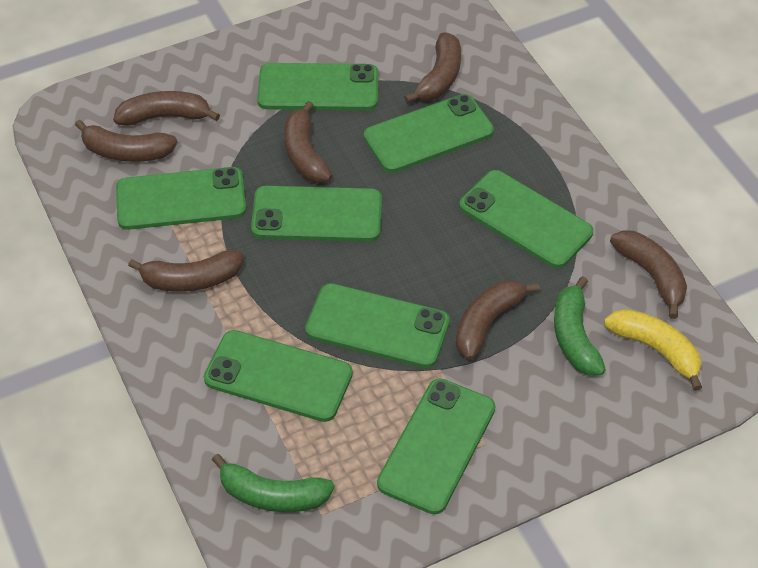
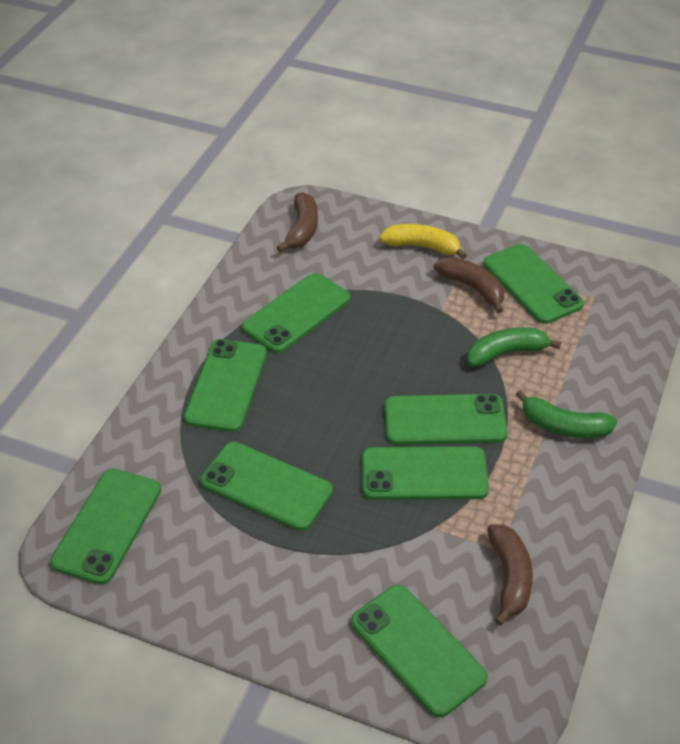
brown banana: [75,120,177,162] [113,91,220,126] [128,250,243,292] [284,101,332,183] [404,33,461,103] [456,280,540,360] [610,230,687,319] = 7 -> [277,192,318,252] [434,257,504,313] [487,524,533,626] = 3

